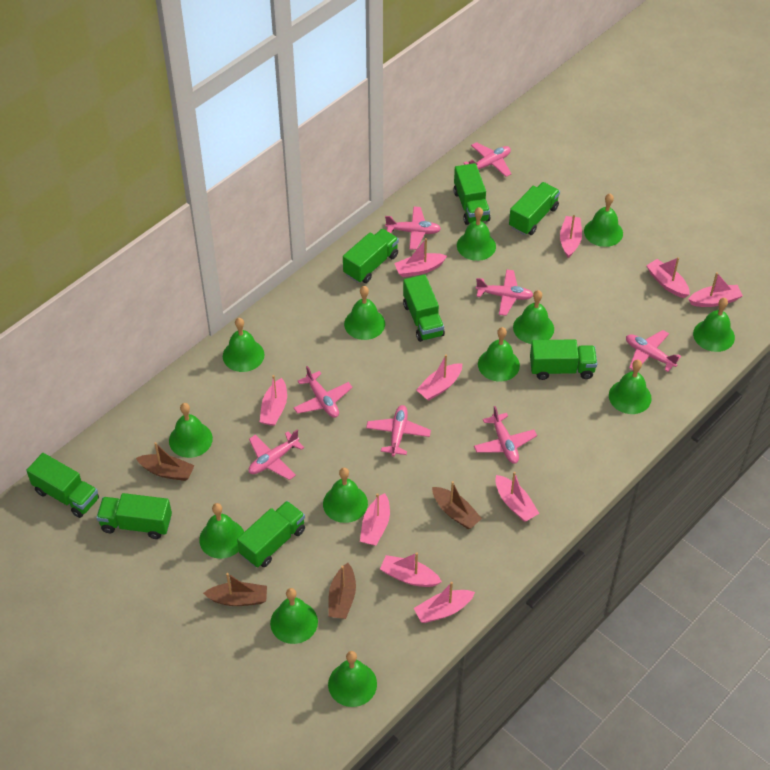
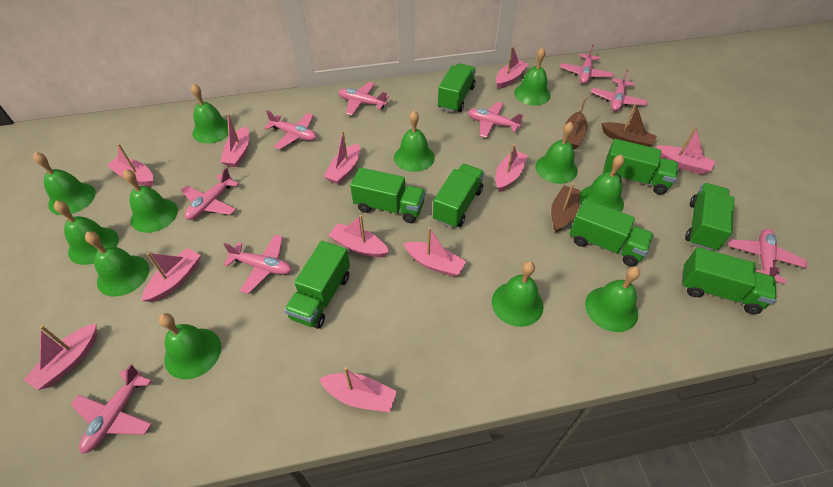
brown boat: [136,442,195,481] [203,573,267,606] [328,563,356,619] [432,481,482,529] = 4 -> [551,183,580,232] [566,97,588,149] [601,103,657,147] = 3
green bell: [169,403,213,458] [199,503,244,559] [223,318,264,372] [270,588,318,644] [323,468,368,523] [328,651,377,707] [344,286,385,340] [457,207,496,261] [478,327,520,381] [513,290,554,344] [584,194,623,247] [609,360,652,414] [693,298,735,352] = 13 -> [33,152,96,215] [54,201,119,265] [85,232,149,296] [123,169,178,233] [159,313,221,379] [191,83,228,144] [394,111,435,172] [492,261,543,327] [514,47,551,106] [535,122,578,184] [579,155,624,212] [585,266,640,332] = 12
pink boat: [260,375,287,426] [360,493,390,546] [380,552,442,587] [394,238,447,277] [414,582,475,623] [416,354,462,401] [495,472,539,522] [560,215,582,258] [646,257,690,298] [688,272,743,307] = 10 -> [24,323,97,390] [107,144,153,186] [142,248,201,302] [220,114,249,167] [319,367,397,412] [324,130,360,184] [328,215,389,258] [403,227,466,277] [496,46,528,89] [496,144,528,192] [656,127,715,175] = 11
pink plane: [249,430,304,480] [294,366,353,418] [366,405,431,456] [385,207,441,250] [463,142,511,177] [474,406,537,464] [476,269,533,316] [626,330,681,372] = 8 -> [70,364,152,454] [181,167,239,220] [223,235,292,294] [264,110,316,150] [339,82,389,115] [468,102,523,138] [560,44,613,84] [591,70,647,111] [729,229,808,284] = 9

